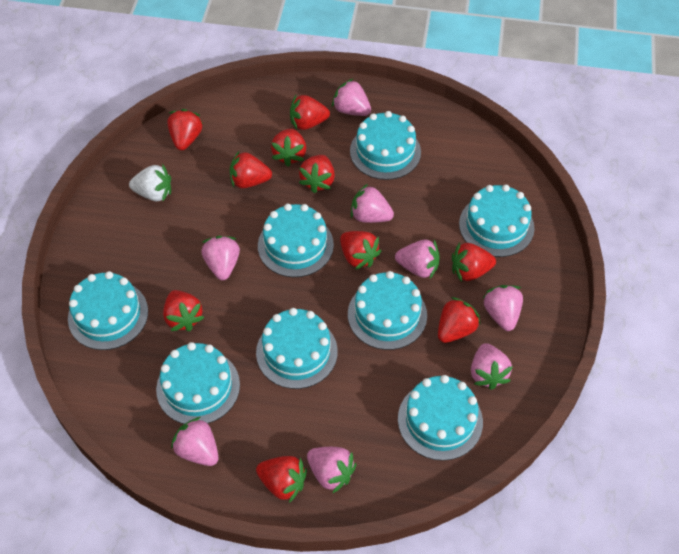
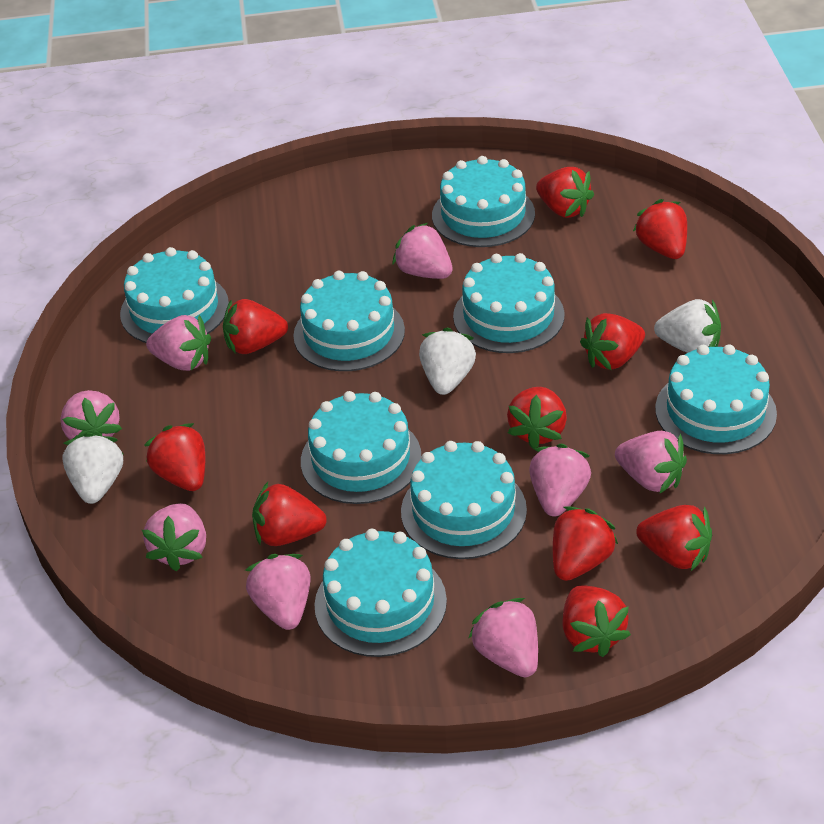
white strawberry: [129,165,171,201] = 1 -> [62,433,124,504] [419,327,476,395] [654,299,721,353] = 3

